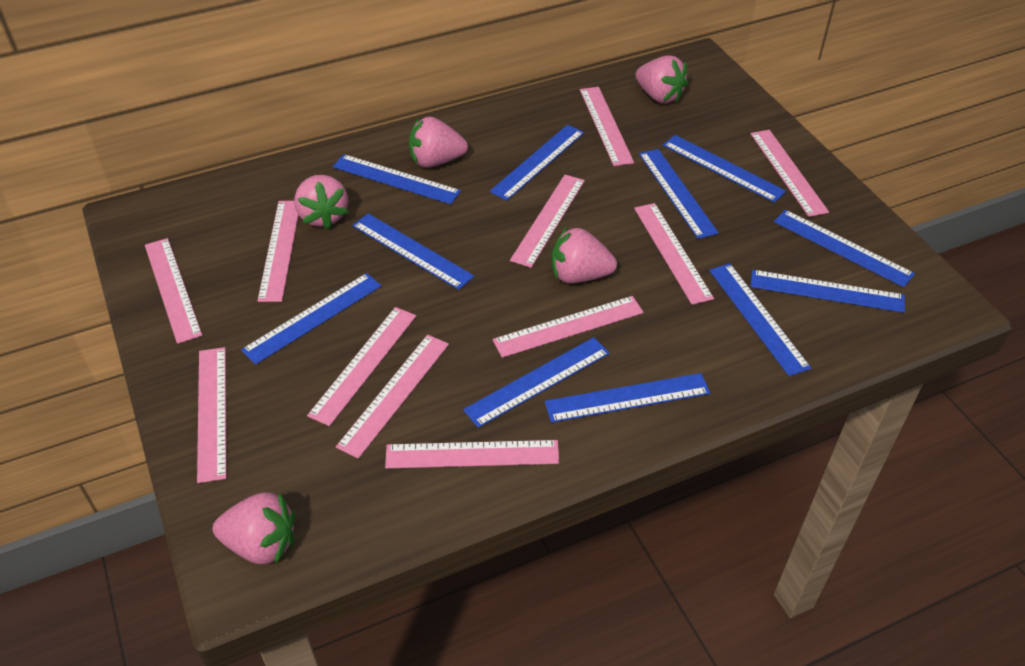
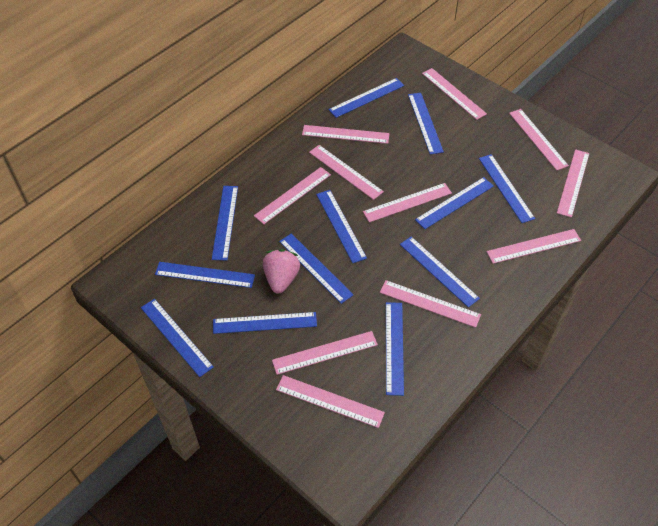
blue ruler: [241,273,381,365] [333,154,461,204] [352,213,474,290] [463,337,610,428] [490,125,584,201] [545,373,710,423] [639,149,719,239] [663,135,786,203] [709,263,811,376] [750,270,905,313] [774,210,915,287] = 11 -> [141,299,214,377] [155,262,255,288] [212,186,238,261] [213,312,317,334] [279,233,354,304] [316,190,367,263] [329,78,404,118] [386,302,404,396] [400,237,480,307] [408,93,444,154] [415,177,494,229] [479,154,535,223] = 12
pink strawberry: [213,492,295,565] [294,175,349,229] [409,116,468,168] [552,227,617,283] [635,55,688,104] = 5 -> [263,249,300,294] = 1

